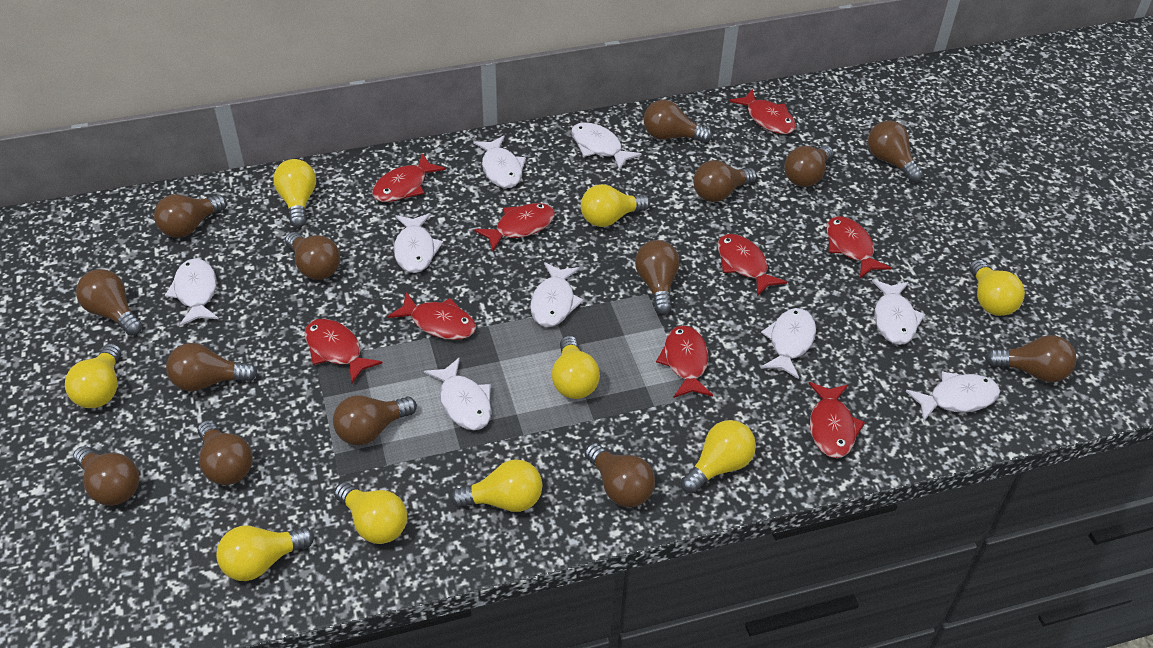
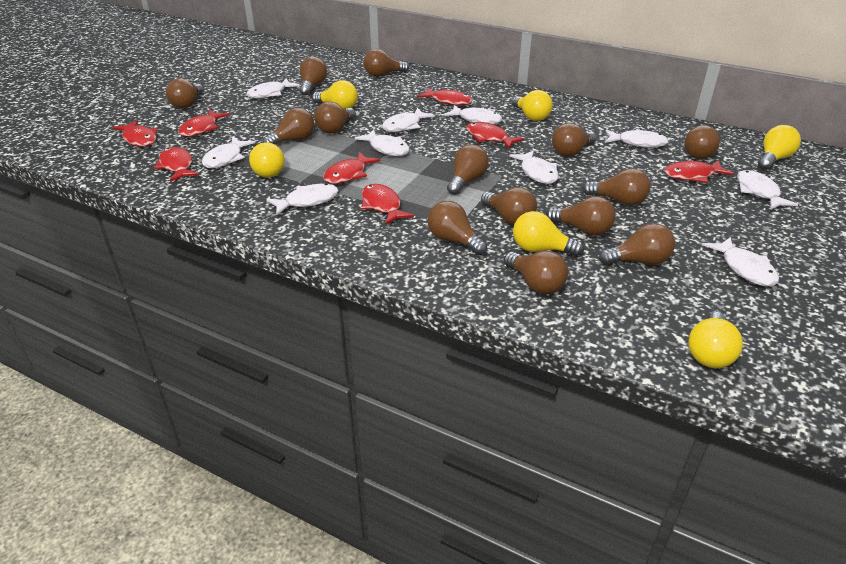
red fish: [304,319,382,384] [372,153,446,202] [387,292,476,340] [474,203,555,251] [656,325,713,398] [717,234,787,296] [729,89,796,134] [809,382,865,458] [827,216,891,278] = 9 -> [113,120,157,146] [154,147,199,182] [178,110,230,137] [323,152,380,184] [361,184,414,224] [417,88,472,105] [466,122,524,149] [664,160,734,183] = 8
white fish: [165,259,219,326] [394,213,443,273] [424,357,492,430] [473,135,526,188] [530,262,584,327] [571,122,642,171] [761,308,816,379] [872,279,925,345] [906,372,1000,422] = 9 -> [202,137,255,168] [246,78,300,98] [266,183,339,215] [355,130,409,156] [382,108,435,132] [444,105,503,124] [509,150,559,184] [605,129,669,148] [703,237,779,286] [737,170,798,210] = 10
yellow light bulb: [65,343,121,408] [216,526,314,581] [273,159,316,228] [334,482,407,544] [450,459,542,512] [552,336,600,399] [581,184,650,227] [681,420,756,493] [969,259,1025,316] = 9 -> [249,142,285,177] [313,80,358,109] [512,90,553,121] [513,211,584,256] [688,312,743,368] [758,125,801,170] = 6

